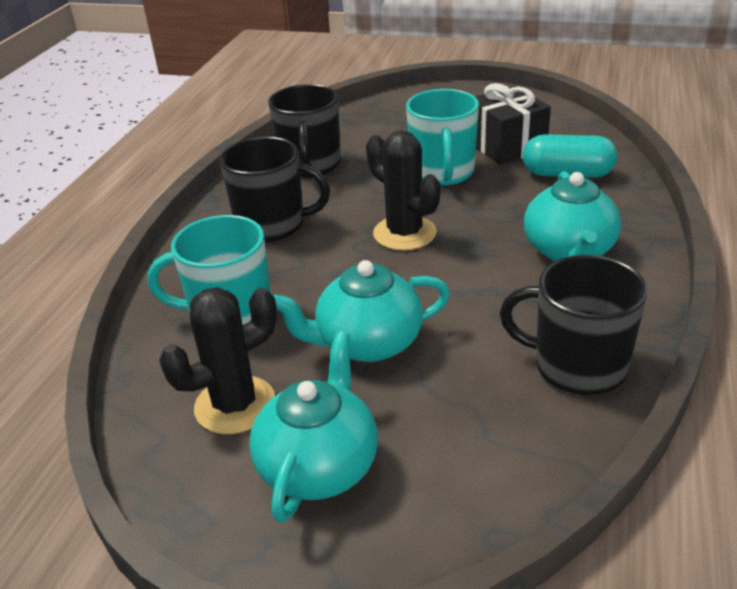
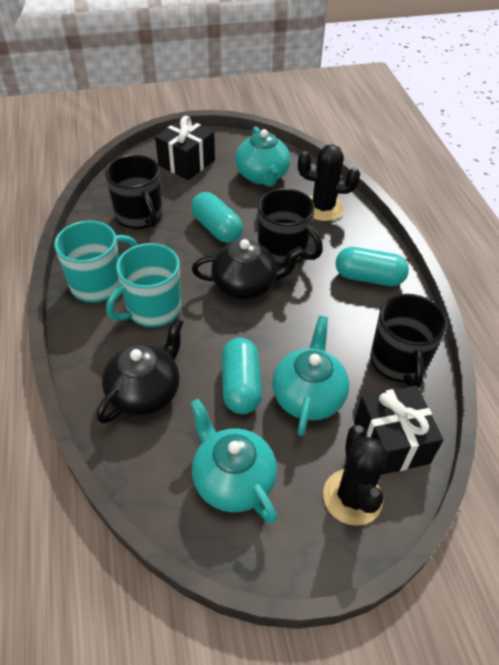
black gift: [475,83,551,165] = 1 -> [155,116,215,180] [354,385,444,475] = 2
black teapot: none = 0 -> [97,318,184,423] [192,239,304,300] = 2
turquoise capsule: [522,134,617,178] = 1 -> [191,192,243,243] [221,338,262,414] [336,247,409,286] = 3

